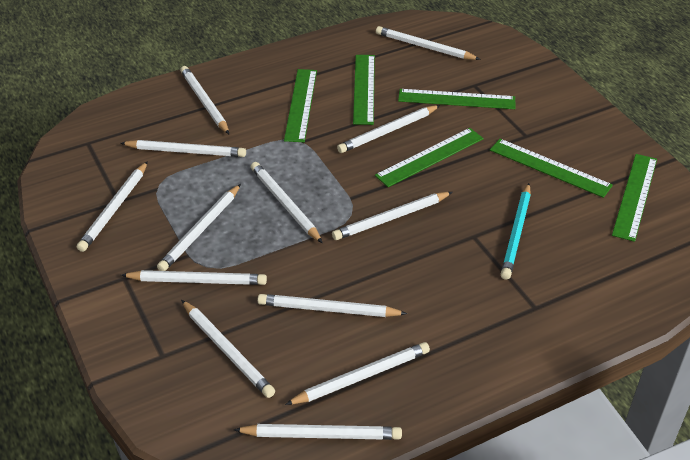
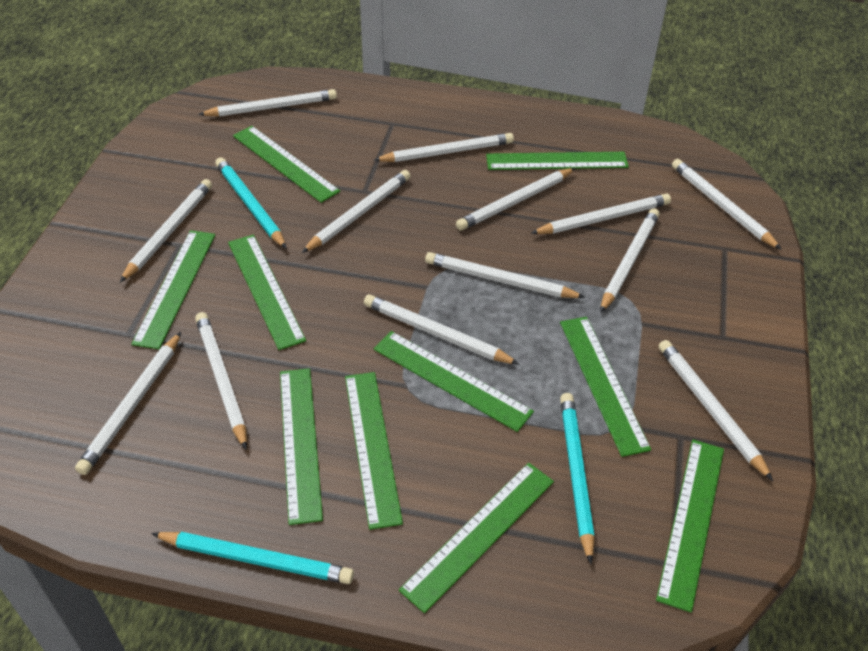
green ruler: [284,69,317,142] [353,55,375,125] [375,128,484,187] [398,89,515,109] [490,139,613,198] [612,154,657,242] = 6 -> [131,230,215,349] [228,235,306,350] [233,126,340,203] [280,368,323,525] [345,372,403,530] [374,331,534,432] [399,463,554,613] [486,152,629,170] [560,317,651,457] [656,440,724,613] = 10
turquoise pencil: [501,183,531,279] = 1 -> [151,532,354,584] [215,157,287,249] [560,393,595,564] = 3

